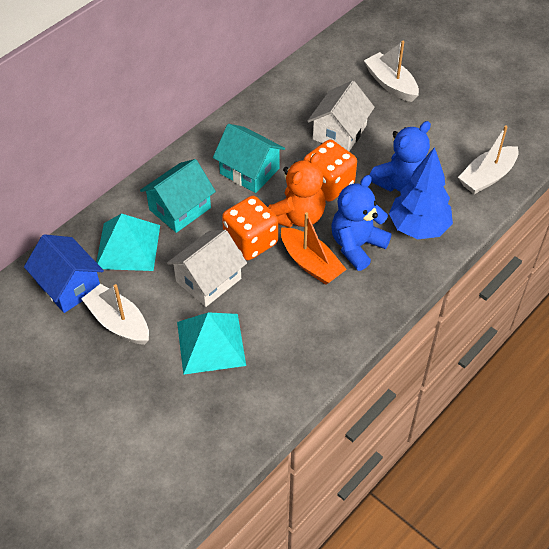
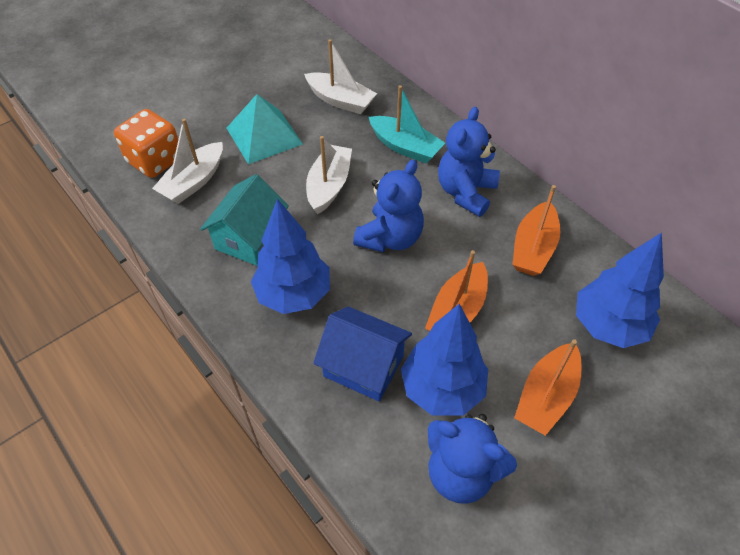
blue teddy bear: [331,175,392,271] [369,121,431,192] = 2 -> [353,160,424,252] [428,414,517,504] [438,107,500,217] = 3
blue tree: [389,147,453,239] = 1 -> [251,199,330,314] [401,304,488,416] [576,232,664,348] = 3
orange boat: [281,212,347,285] = 1 -> [425,250,488,331] [512,185,560,276] [514,339,581,436] = 3
orange dice: [222,196,278,260] [304,140,357,202] = 2 -> [114,109,178,178] = 1
orange teddy bear: [268,153,326,228] = 1 -> none = 0
turquoise boat: none = 0 -> [369,85,445,164] = 1
turquoise house: [140,159,216,233] [213,124,285,193] = 2 -> [200,174,289,266] = 1
turquoise pyramid: [96,213,160,271] [177,312,246,375] = 2 -> [227,94,303,164] = 1
white house: [167,230,247,307] [308,80,375,151] = 2 -> none = 0

